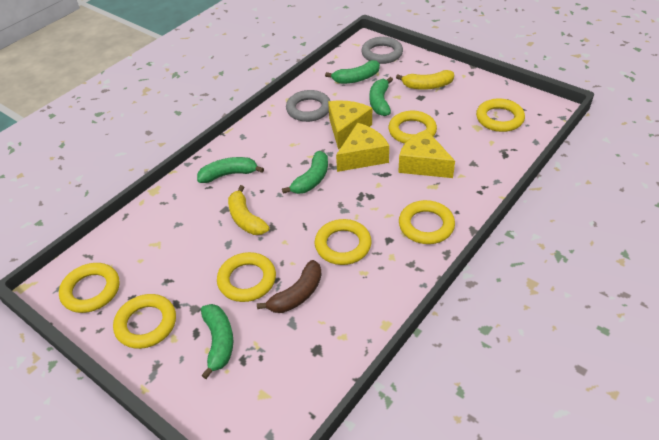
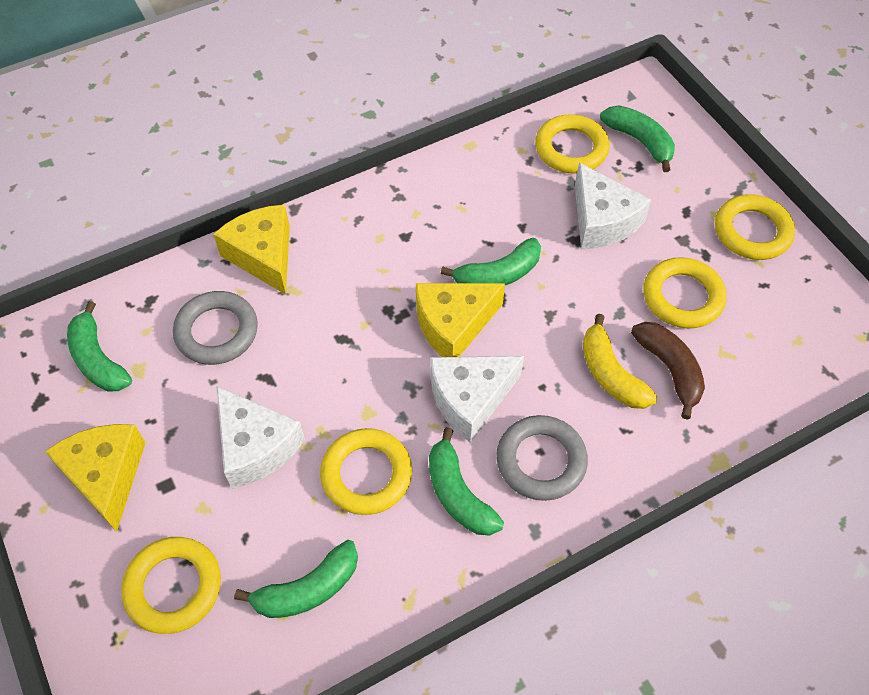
white cheese: none = 0 -> [216,386,305,489] [430,356,524,443] [575,163,651,249] = 3
yellow banana: [228,185,269,235] [396,70,454,90] = 2 -> [583,314,657,409] = 1
yellow ring: [59,263,120,313] [113,294,176,349] [217,252,276,302] [315,219,372,265] [389,111,437,144] [399,200,455,244] [476,98,525,132] = 7 -> [122,537,221,634] [320,428,412,515] [535,114,610,174] [644,257,726,328] [715,194,795,260] = 5

